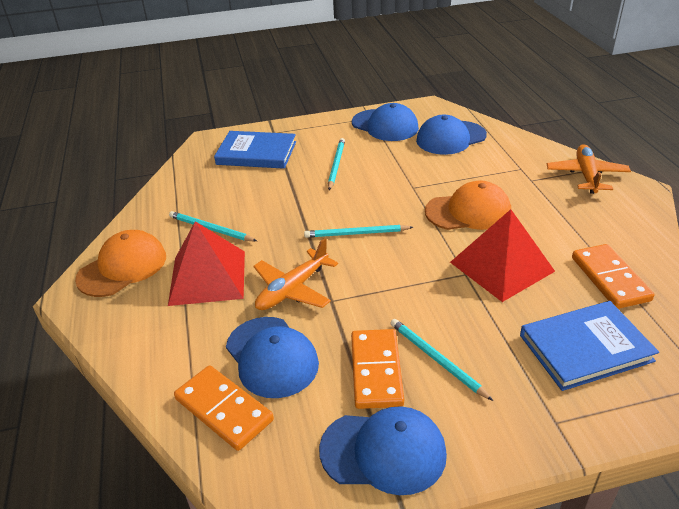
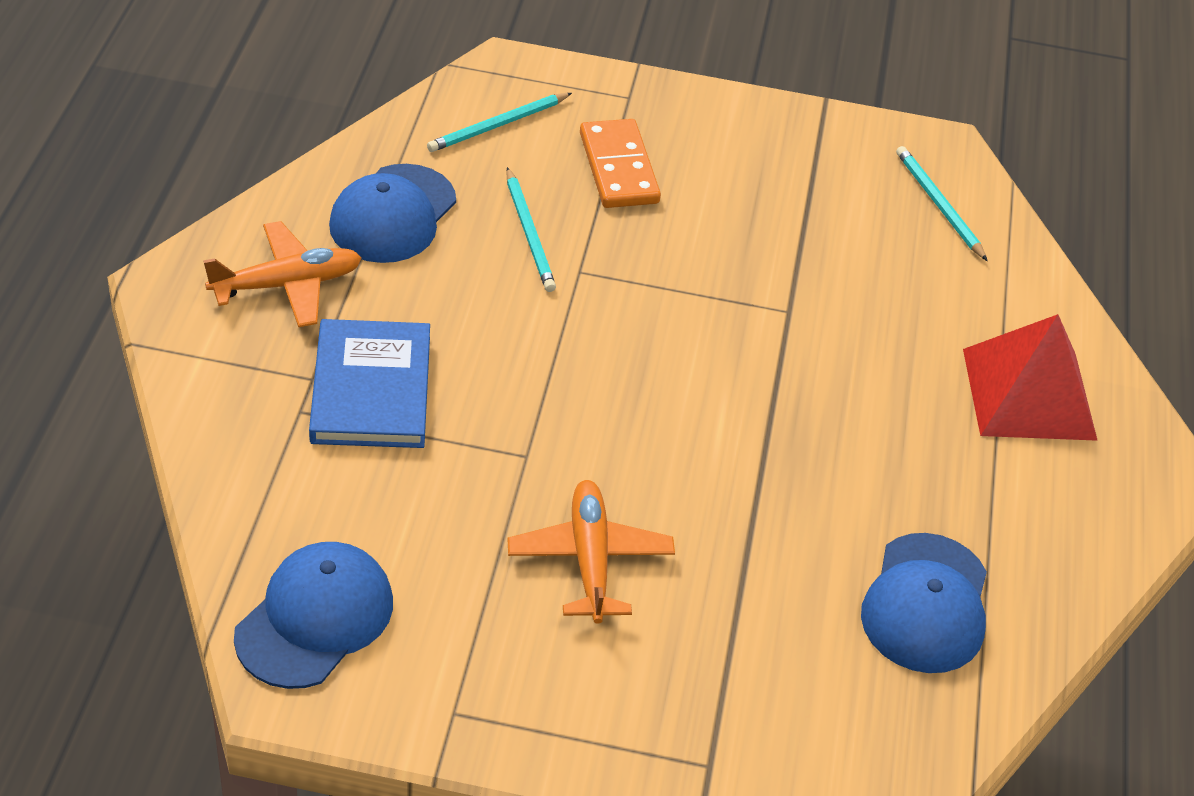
blue book: [214,131,296,169] [520,301,659,391] = 2 -> [309,319,430,448] = 1
blue cap: [226,317,319,398] [319,406,447,495] [352,103,419,141] [416,115,487,155] = 4 -> [234,542,393,689] [329,164,456,263] [861,533,987,673] = 3
orange cap: [75,230,166,297] [425,181,511,230] = 2 -> none = 0
orange domino: [174,365,274,451] [351,329,404,409] [572,244,654,309] = 3 -> [580,119,661,208] = 1
red pyramid: [168,221,245,306] [450,209,555,302] = 2 -> [963,314,1098,441] = 1
turquoise pencil: [169,211,257,241] [304,225,413,238] [328,138,345,190] [390,319,493,401] = 4 -> [427,93,572,152] [506,167,556,292] [896,146,987,261] = 3

